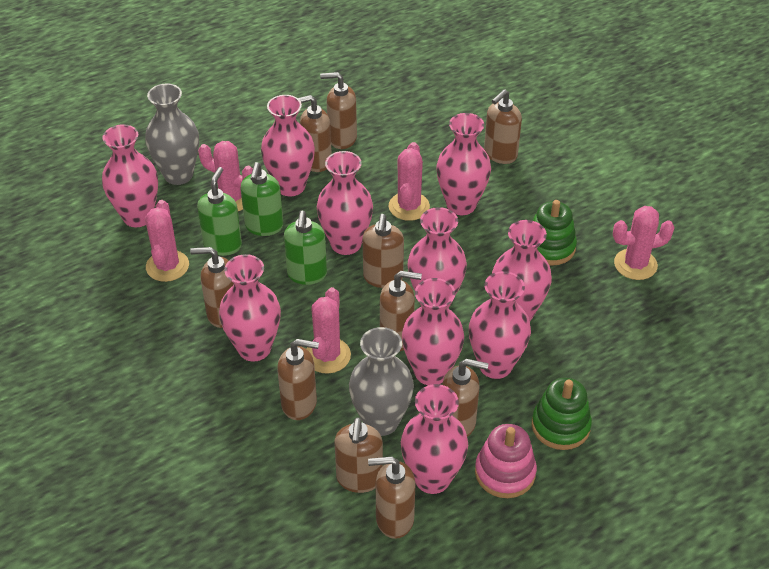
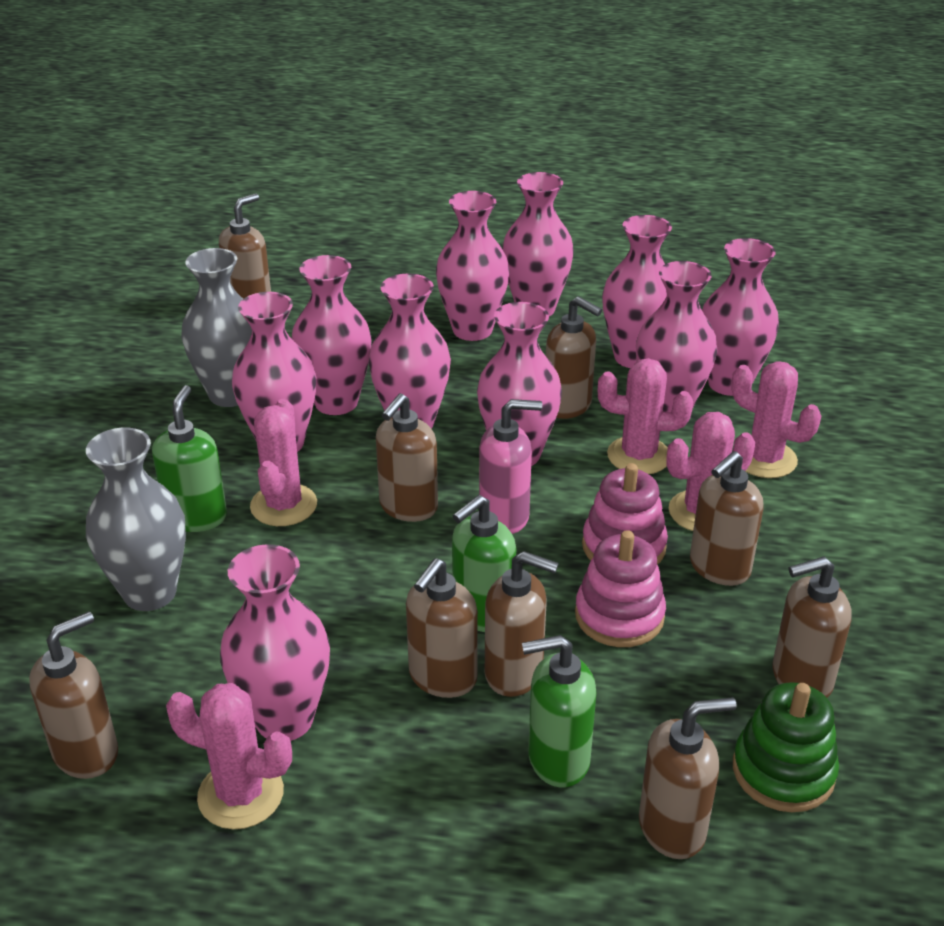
brown soap dispenser: [190,247,234,328] [277,339,319,420] [298,95,332,172] [320,72,357,149] [334,417,383,493] [363,214,404,288] [368,457,415,539] [380,271,422,351] [442,359,489,437] [484,89,522,164] = 10 -> [29,611,118,779] [219,193,271,299] [376,393,438,522] [406,558,478,698] [485,551,559,697] [546,296,602,419] [639,697,736,859] [690,451,764,586] [772,556,852,697] = 9
green stacking toy: [532,377,592,450] [533,200,577,266] = 2 -> [733,682,839,812] = 1
pink soap dispenser: none = 0 -> [479,399,542,534] = 1
pink stacking toy: [475,424,537,498] = 1 -> [575,530,666,647] [582,463,668,565] = 2

